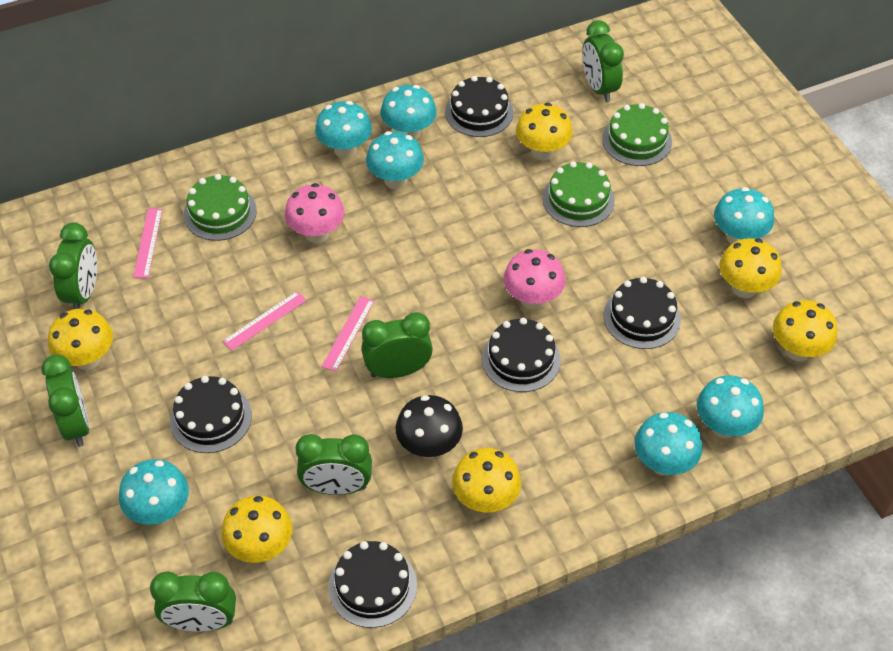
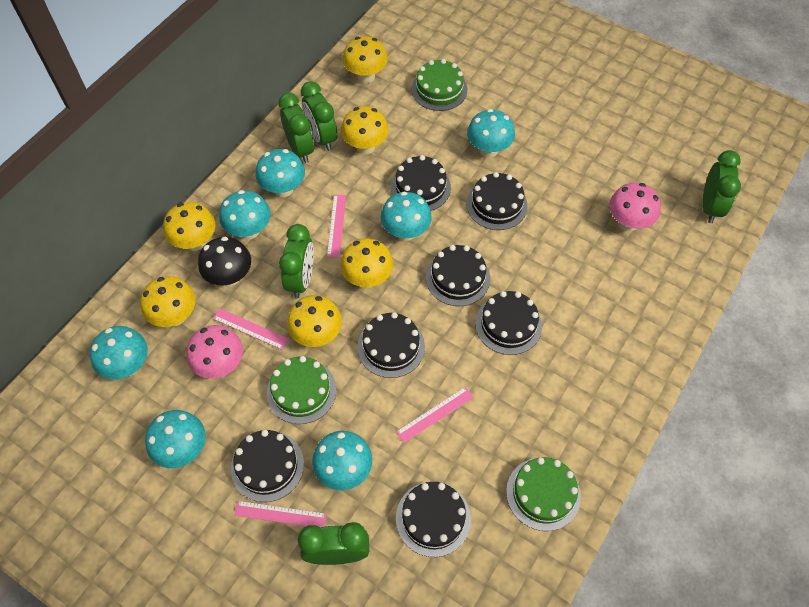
black cake: [170,376,252,453] [328,541,417,628] [445,76,514,137] [482,318,561,392] [604,277,681,349] = 5 -> [231,430,304,502] [357,312,425,378] [391,155,451,211] [396,481,471,557] [426,245,490,306] [466,172,528,230] [475,291,542,355] = 7
green clock: [41,354,90,447] [49,222,97,309] [150,571,236,632] [295,434,372,495] [361,312,433,378] [582,20,624,102] = 6 -> [279,93,314,163] [279,224,314,298] [298,522,369,565] [301,81,338,151] [703,150,741,223] = 5
pink ruler: [133,208,163,278] [223,291,307,350] [322,296,374,372] = 3 -> [213,308,289,350] [234,501,326,527] [327,194,346,257] [396,387,474,443] = 4

